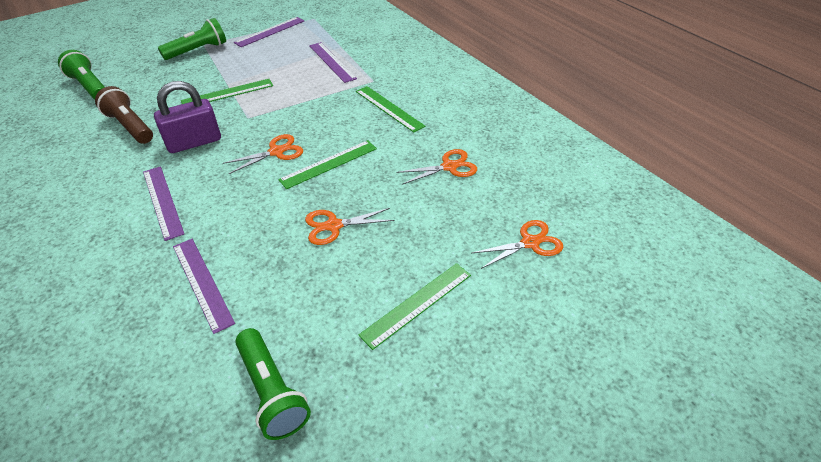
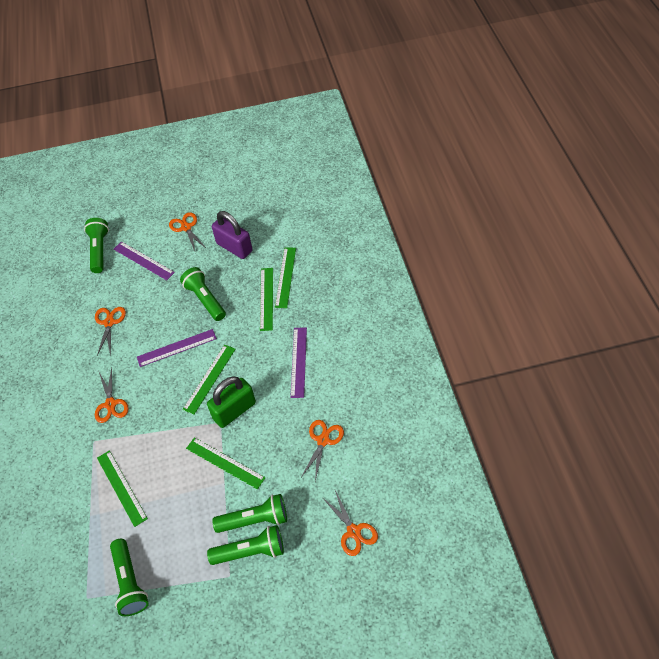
brown flashlight: [95,86,153,144] = 1 -> none = 0
green flashlight: [58,50,105,100] [158,18,226,60] [235,328,311,440] = 3 -> [84,218,109,273] [110,539,149,616] [180,267,226,321] [207,525,284,565] [212,494,287,533] = 5
green padlock: none = 0 -> [207,376,256,428] = 1
green ruler: [181,79,273,104] [278,140,377,189] [356,86,425,133] [358,263,471,350] = 4 -> [97,450,148,527] [183,344,236,414] [186,437,266,490] [260,268,273,331] [275,247,296,308] = 5
orange scissors: [223,134,303,174] [305,208,395,245] [396,149,477,185] [472,220,563,269] = 4 -> [95,307,126,356] [95,368,129,423] [169,212,207,254] [301,420,344,481] [323,490,378,556] = 5
purple ruler: [143,166,184,241] [173,239,235,334] [234,17,304,47] [309,42,357,83] = 4 -> [114,241,175,280] [137,329,217,367] [290,328,307,398] = 3

